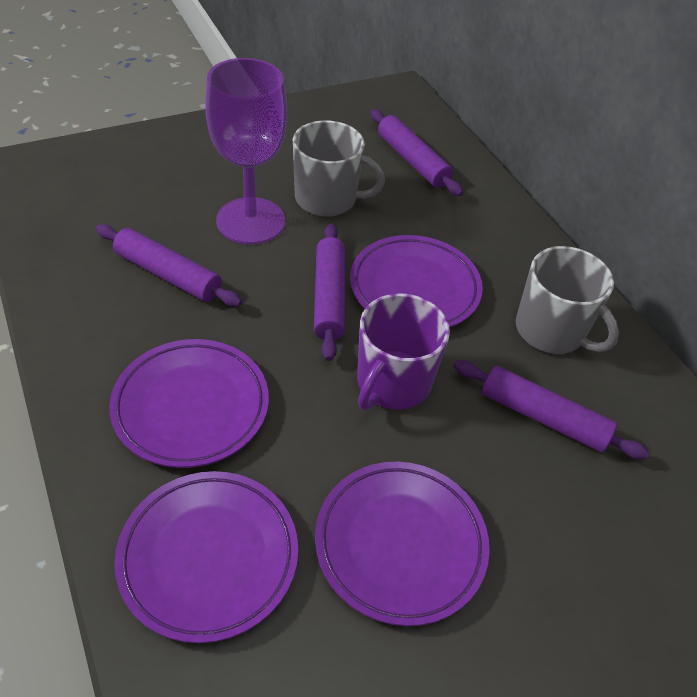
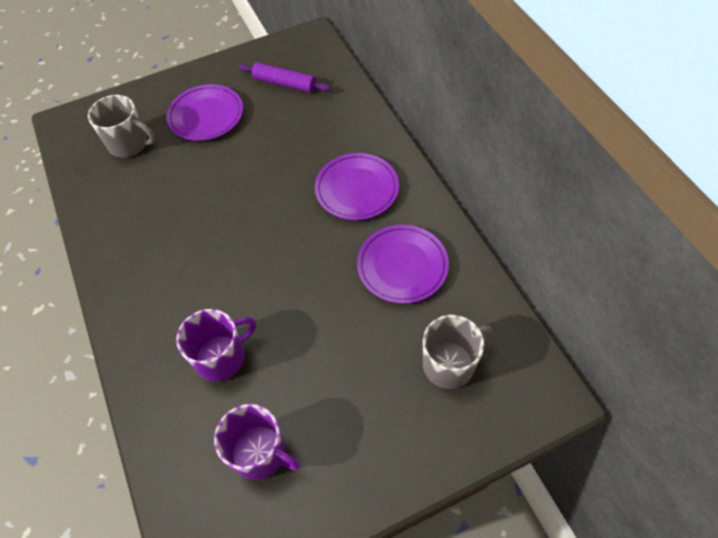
purple goblet: [205,58,287,245] = 1 -> none = 0
purple mug: [357,293,450,410] = 1 -> [176,309,256,382] [214,404,300,480] = 2
purple plate: [109,339,269,468] [114,471,298,643] [315,462,490,626] [350,235,483,328] = 4 -> [166,84,243,141] [315,153,399,220] [357,225,449,304] = 3
purple rolling pin: [96,224,242,307] [314,224,345,361] [370,109,463,196] [454,360,649,460] = 4 -> [238,62,331,93] = 1

